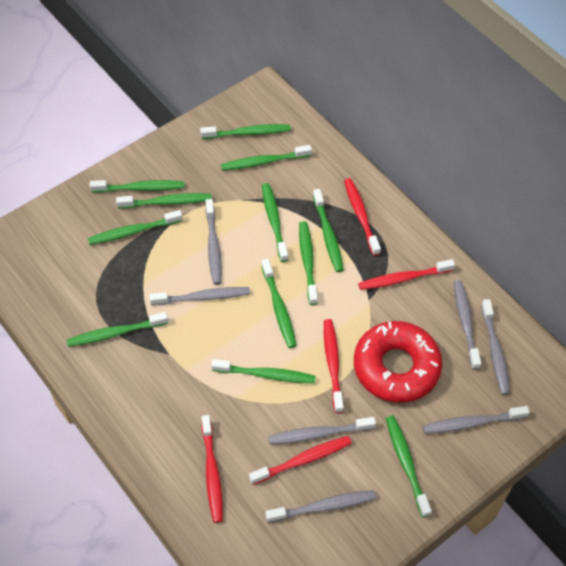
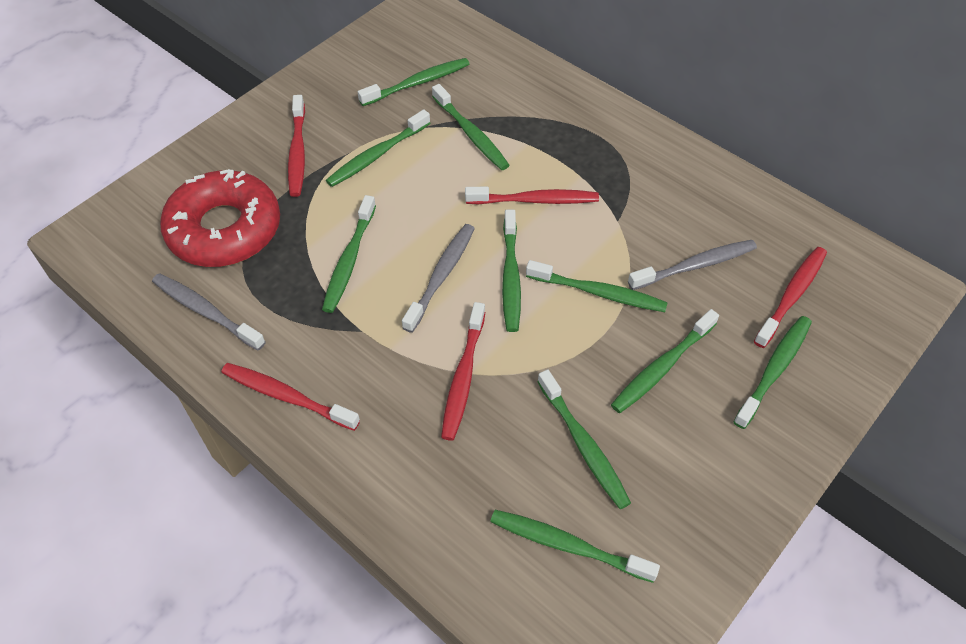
green toothbrush: [67,312,168,347] [88,210,183,245] [90,180,184,193] [116,193,212,208] [200,124,291,139] [211,359,316,383] [221,145,312,171] [261,259,297,348] [262,183,288,262] [299,221,318,305] [313,189,344,272] [386,416,432,517] = 12 -> [322,195,376,313] [326,109,430,187] [358,58,469,106] [432,84,509,170] [490,510,660,583] [502,210,521,332] [526,260,668,312] [537,369,631,509] [611,309,719,413] [733,316,812,429] = 10
grey toothbrush: [149,287,250,306] [206,199,222,285] [265,490,376,523] [268,417,376,444] [423,406,530,434] [454,280,481,370] [481,299,510,395] = 7 -> [152,273,266,351] [402,224,475,333] [628,240,757,290] = 3

